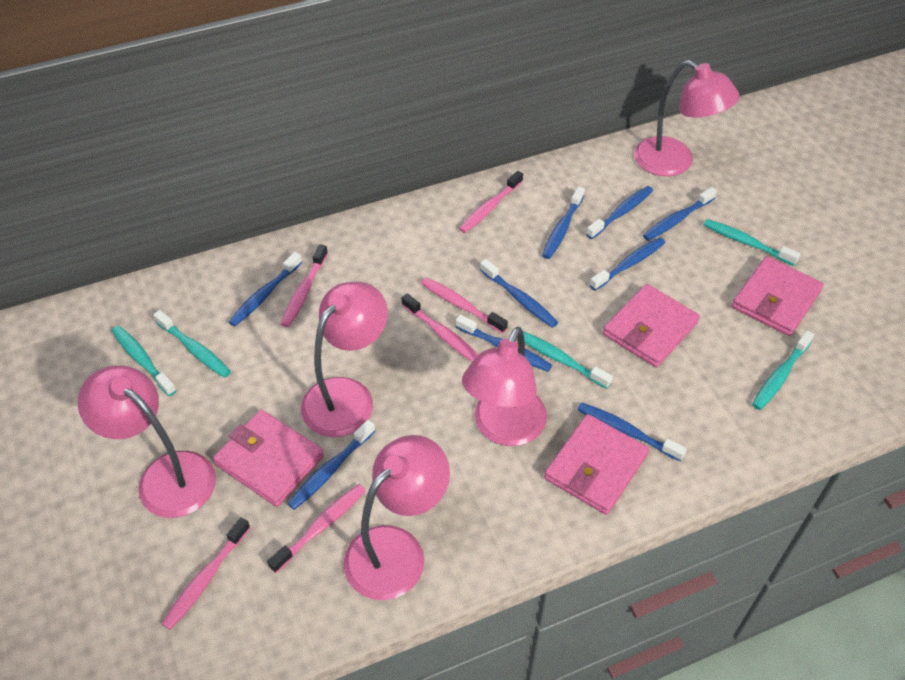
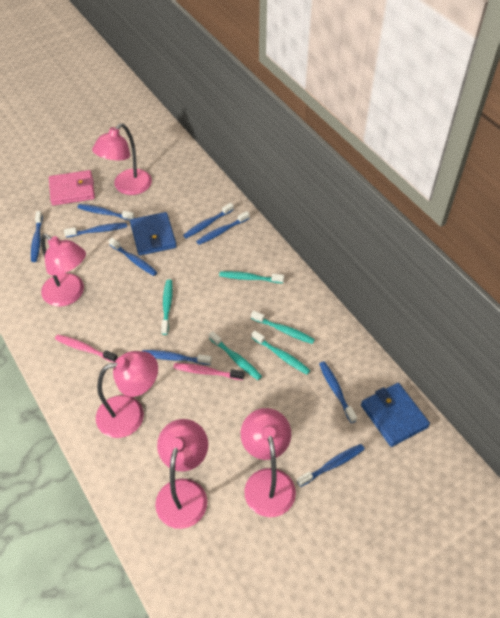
blue wallet: none = 0 -> [130,212,177,256] [361,383,430,447] = 2
pink toothbrush: [162,517,250,630] [267,484,366,573] [281,244,328,327] [402,293,478,361] [421,278,508,334] [459,171,523,233] = 6 -> [55,335,118,363] [173,363,244,380] = 2
pink wallet: [213,410,324,507] [544,414,649,515] [603,284,700,367] [732,256,824,336] = 4 -> [49,170,95,206] = 1

